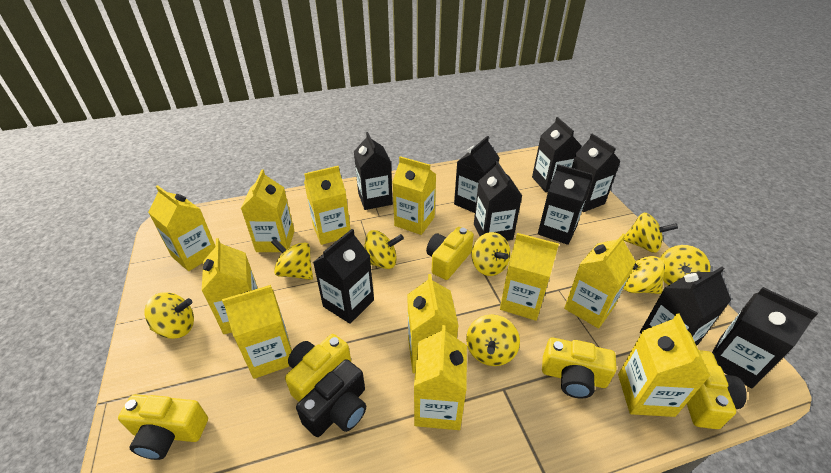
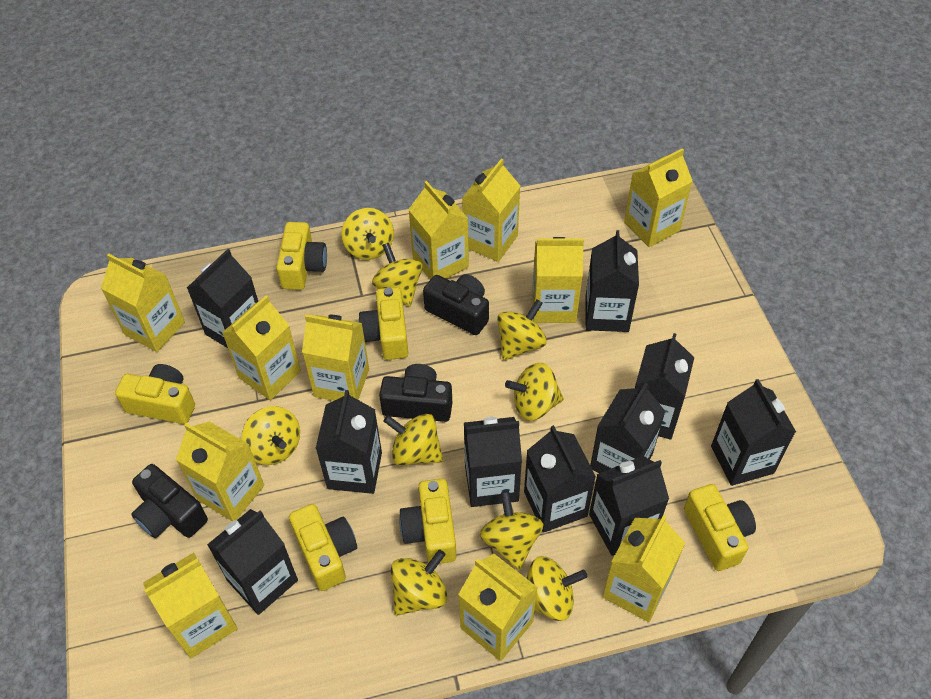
black camera: [296,359,366,437] = 1 -> [131,464,208,538] [379,364,452,422] [423,274,489,335] = 3
black carton: [313,229,374,324] [354,132,393,210] [454,136,499,213] [474,161,522,241] [532,117,582,192] [538,164,592,245] [572,134,621,212] [640,267,731,346] [712,287,818,388] = 9 -> [187,249,258,348] [207,509,298,615] [315,390,382,494] [464,417,522,507] [524,425,596,533] [585,230,639,332] [589,456,669,556] [590,382,666,473] [635,333,694,439] [711,379,796,486] = 10
yellow camera: [118,394,208,460] [285,334,351,402] [426,227,474,280] [542,337,616,398] [687,350,747,429] = 5 -> [115,364,195,424] [276,222,327,290] [289,504,357,591] [359,287,408,360] [399,479,456,564] [684,484,756,571] = 6
yellow spinning top: [145,292,194,339] [271,238,313,280] [364,230,404,269] [466,314,520,366] [472,232,510,276] [623,212,678,253] [623,256,665,294] [660,245,710,285] = 8 -> [241,406,300,465] [342,208,394,260] [372,243,423,306] [383,414,443,466] [391,549,448,616] [480,491,544,570] [497,299,547,360] [505,363,564,421] [526,556,587,621] = 9

